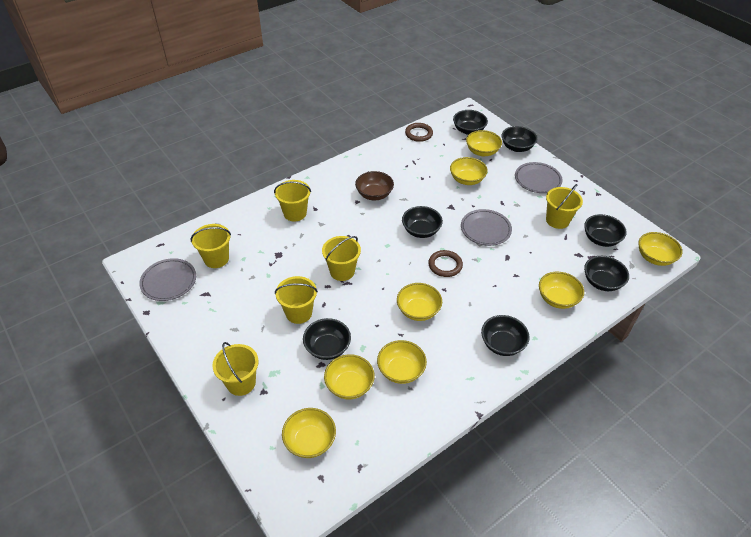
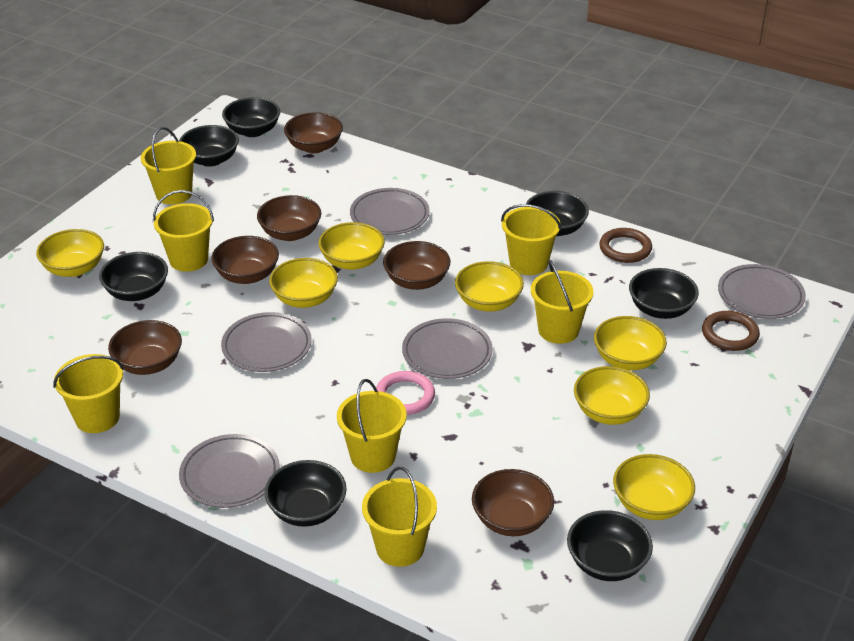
brown bowl: [355,171,394,200] = 1 -> [108,320,182,375] [211,236,279,284] [257,195,321,241] [284,112,343,153] [383,241,450,290] [472,469,554,536] = 6
grey plate: [139,258,196,301] [461,209,512,246] [515,162,563,193] = 3 -> [179,434,280,508] [221,312,312,372] [350,188,430,235] [402,318,493,379] [718,264,806,319] = 5
pink ring: none = 0 -> [376,371,435,415] = 1
yellow bowl: [282,408,336,458] [324,354,375,399] [377,340,427,384] [397,283,442,321] [450,157,488,185] [466,130,502,156] [539,272,584,309] [638,232,682,266] = 8 -> [36,229,104,277] [269,258,338,308] [319,222,385,270] [455,261,524,312] [574,366,650,425] [594,316,667,370] [613,454,695,520] = 7
yellow bucket: [191,224,231,268] [212,342,259,396] [274,180,311,221] [275,276,318,324] [322,236,361,281] [546,184,583,229] = 6 -> [53,354,124,433] [141,127,196,204] [153,190,214,272] [337,379,407,473] [362,467,437,567] [501,204,561,275] [531,260,593,344] = 7

